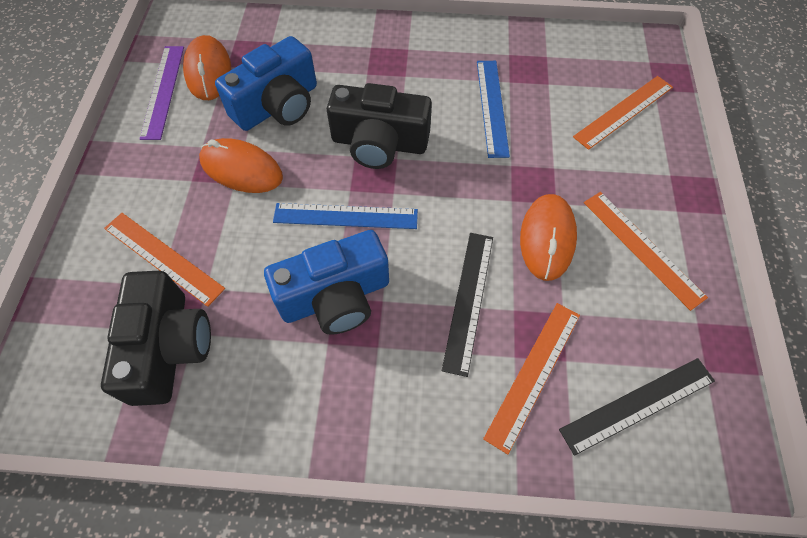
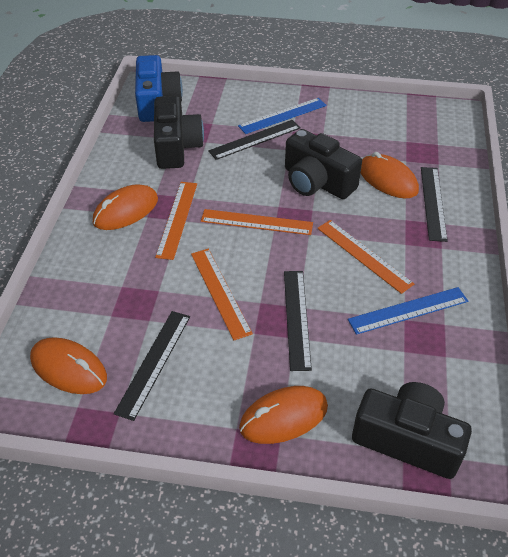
black camera: [101,271,211,406] [327,83,432,169] = 2 -> [154,96,204,169] [285,129,362,199] [352,382,472,479] = 3
black ruler: [442,233,493,377] [559,358,715,456] = 2 -> [114,311,190,421] [208,120,301,160] [284,271,312,371] [421,167,448,242] = 4
blue camera: [215,36,317,131] [264,230,389,335] = 2 -> [135,55,183,122] = 1
orange mouse: [183,35,231,100] [199,138,283,193] [520,194,577,281] = 3 -> [30,337,107,394] [93,184,158,230] [239,386,328,444] [361,152,419,198] = 4
purple ruler: [139,46,184,140] = 1 -> none = 0

